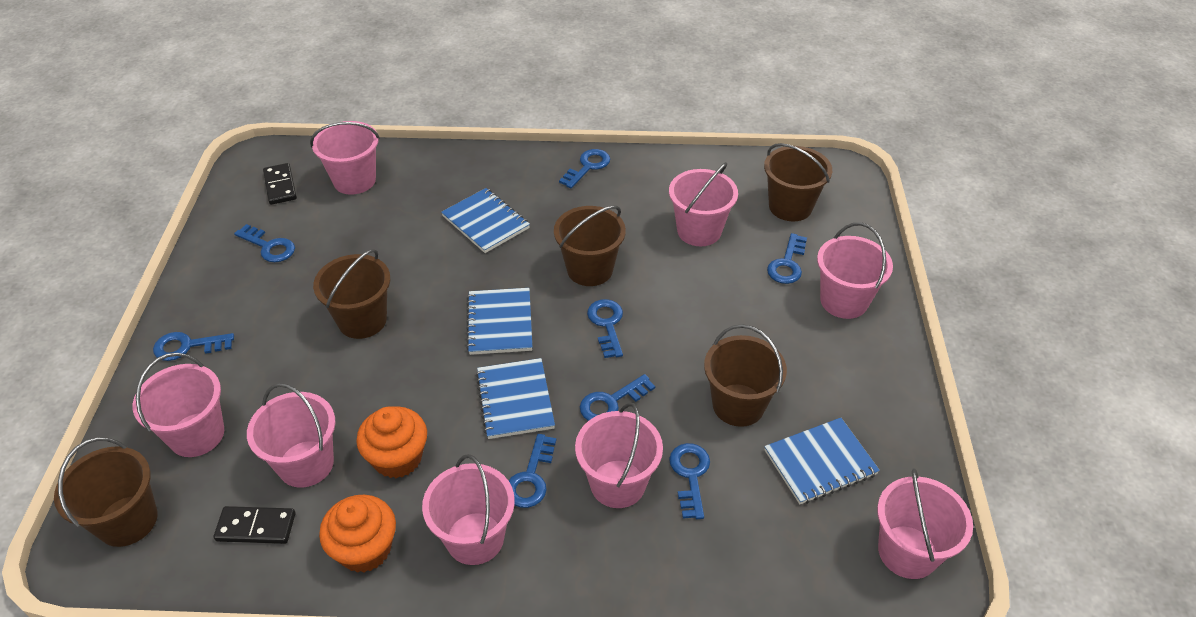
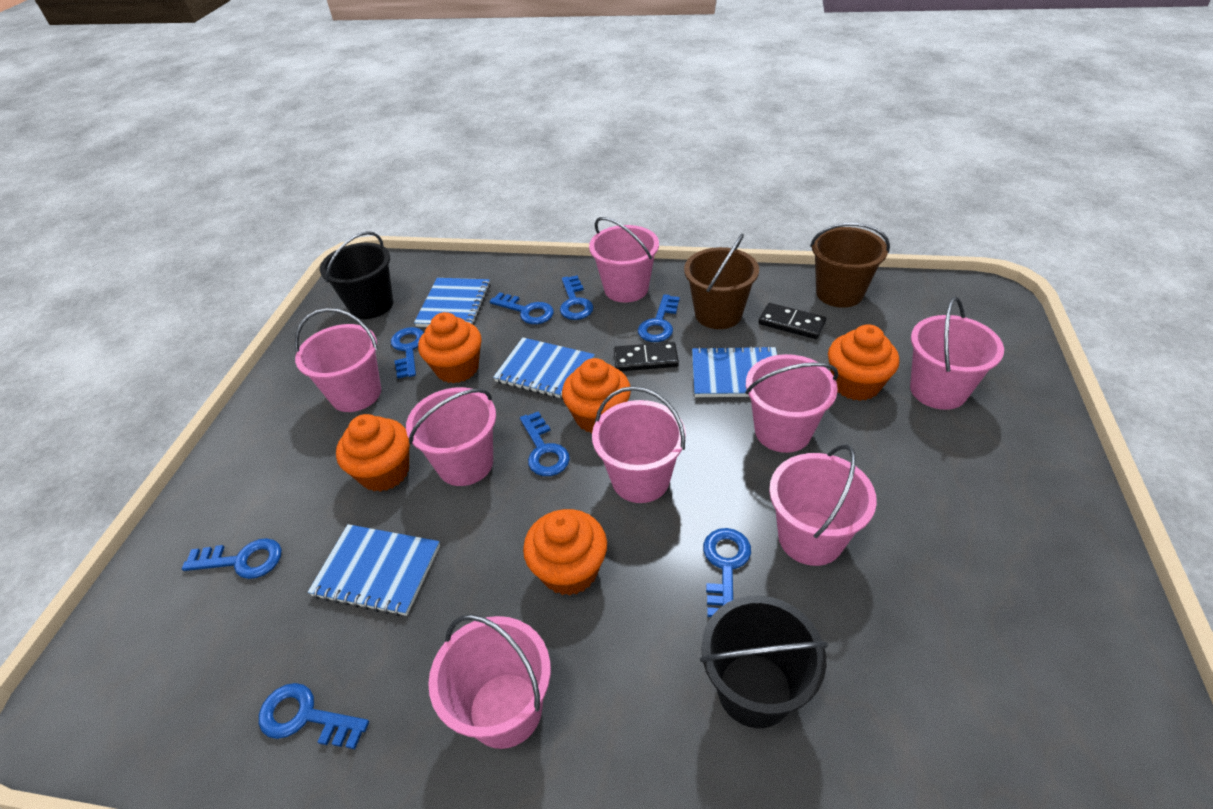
black bucket: none = 0 -> [320,231,393,319] [700,596,828,728] = 2
brown bucket: [54,437,158,547] [313,249,390,339] [554,206,626,286] [704,324,787,427] [764,143,832,221] = 5 -> [684,234,759,329] [810,223,890,308] = 2
orange cupcake: [319,495,396,573] [356,406,427,478] = 2 -> [336,414,410,492] [418,312,482,383] [523,509,607,596] [562,358,631,434] [828,324,899,401] = 5

